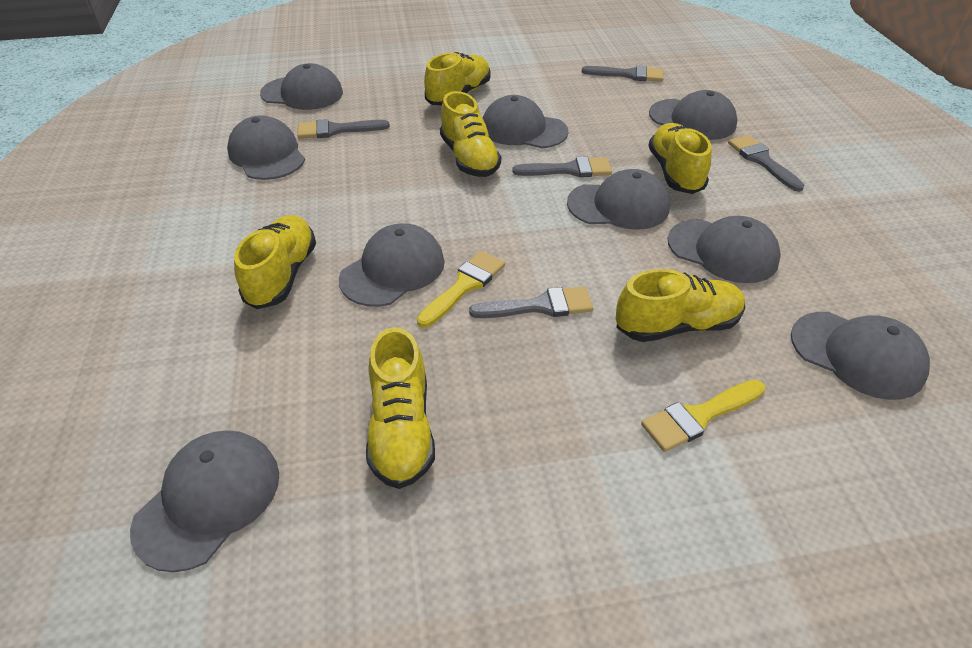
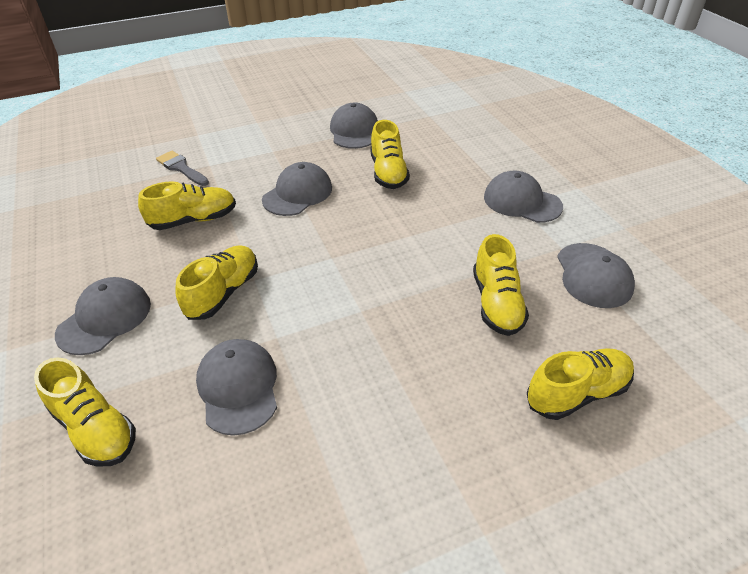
grey brush: [297,119,390,139] [469,286,593,318] [512,157,612,177] [582,65,664,82] [728,135,804,192] = 5 -> [156,151,209,186] = 1
grey cap: [130,430,279,572] [227,115,305,180] [260,63,343,110] [339,223,445,307] [483,95,569,149] [567,169,670,230] [649,90,737,140] [668,216,781,283] [791,312,930,400] = 9 -> [55,277,151,355] [196,339,277,436] [262,162,332,216] [330,103,378,149] [484,171,563,223] [557,243,635,308] = 6
yellow brush: [417,251,505,328] [641,380,765,452] = 2 -> none = 0

